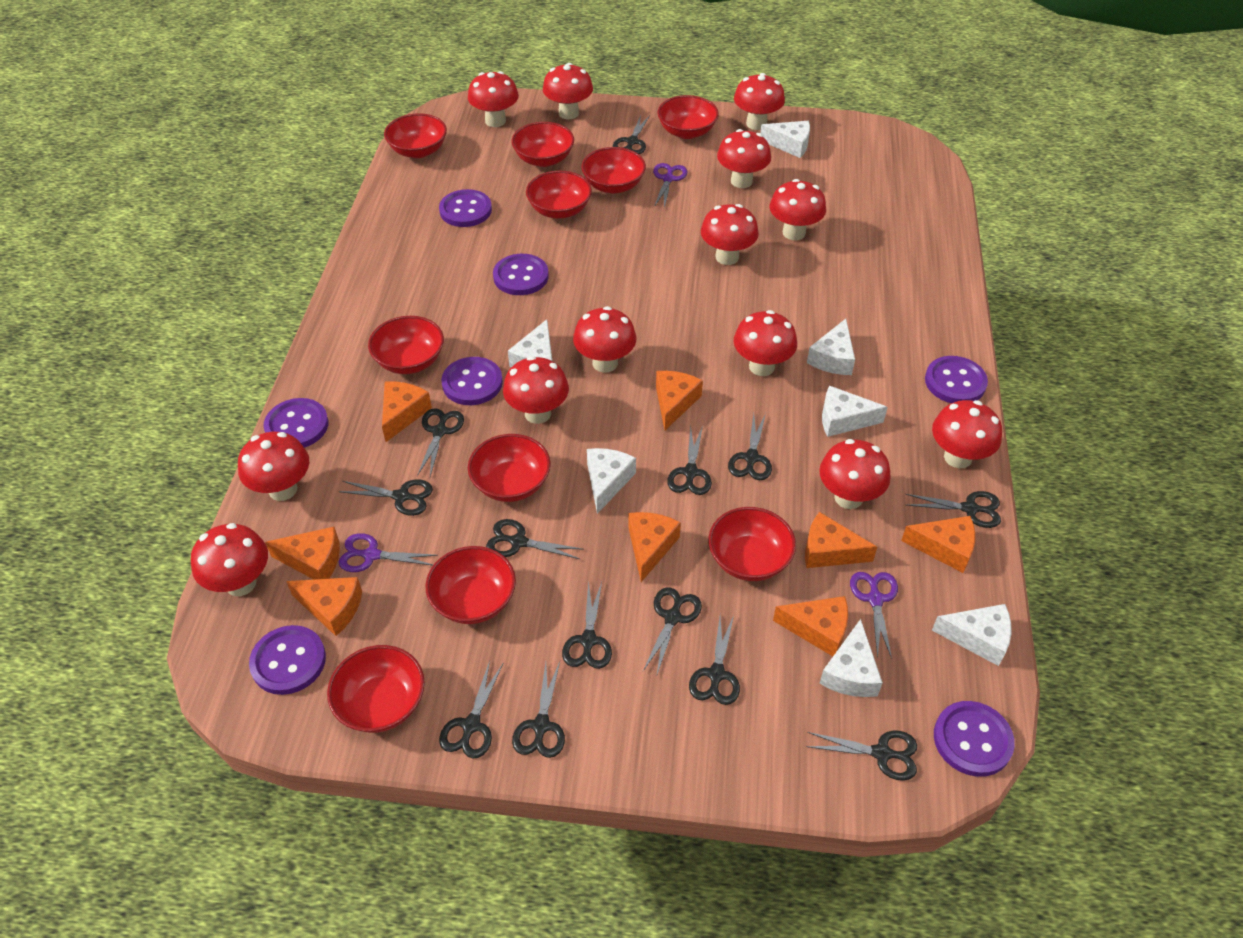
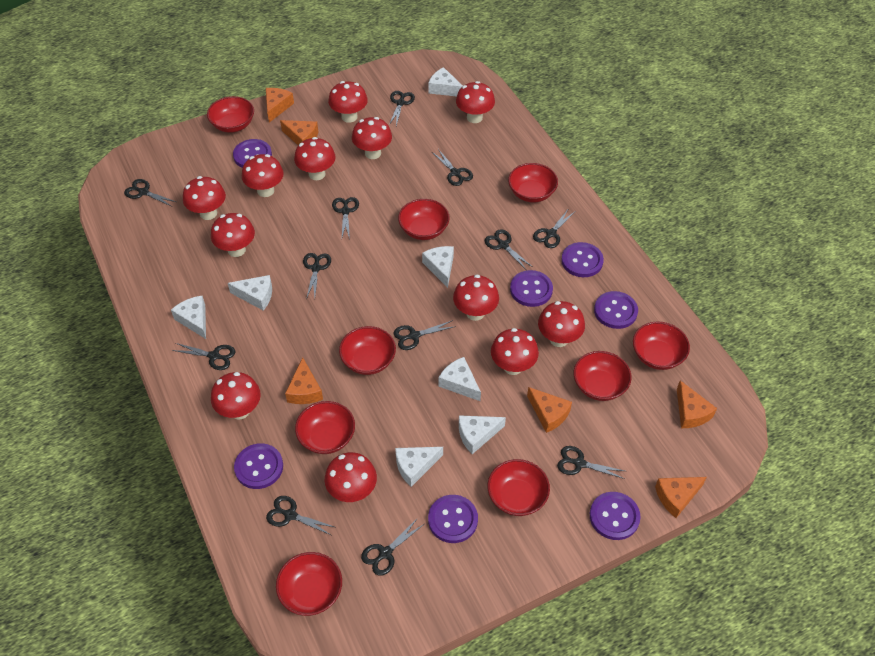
black scissors: [338,479,433,516] [417,408,464,476] [439,661,503,758] [486,519,582,559] [512,662,565,758] [562,580,612,669] [613,115,650,154] [643,587,702,677] [667,425,712,495] [689,615,740,705] [728,413,772,480] [806,731,917,781] [905,491,1001,528] = 13 -> [124,179,176,206] [172,343,235,370] [266,496,334,535] [303,253,331,299] [332,197,359,239] [361,518,424,576] [389,91,415,126] [394,320,456,350] [432,149,473,186] [485,229,533,269] [533,208,574,248] [557,446,625,479] = 12
orange cheese: [265,527,340,580] [286,577,362,636] [382,381,432,442] [628,512,681,582] [656,371,703,430] [773,596,848,656] [805,512,877,568] [901,516,975,573] = 8 -> [266,88,294,123] [280,120,318,145] [285,357,323,404] [527,387,572,433] [655,477,707,518] [677,381,717,428] = 6
purple scissors: [339,533,438,572] [653,163,688,208] [850,572,898,659] = 3 -> none = 0
red bowl: [327,645,425,733] [368,316,444,374] [384,113,447,158] [425,546,516,624] [468,434,551,502] [511,122,574,167] [526,171,592,219] [581,147,646,193] [657,95,719,139] [708,507,796,581] = 10 -> [207,96,254,133] [276,552,342,616] [295,401,355,454] [339,326,396,375] [398,199,450,240] [488,459,550,516] [508,163,558,203] [574,351,632,401] [633,322,690,370] = 9
red mushroom: [191,523,268,596] [238,432,309,501] [468,71,519,127] [503,356,569,424] [543,63,593,119] [573,306,636,373] [701,204,759,265] [717,129,771,188] [734,73,785,130] [734,310,797,376] [770,179,826,240] [819,439,891,509] [932,400,1002,468] = 13 -> [183,176,226,220] [211,213,255,257] [211,372,261,419] [242,154,284,197] [294,137,336,180] [325,452,377,502] [328,81,368,123] [352,117,392,159] [453,275,499,321] [456,81,495,123] [491,328,539,375] [538,301,585,347] = 12

